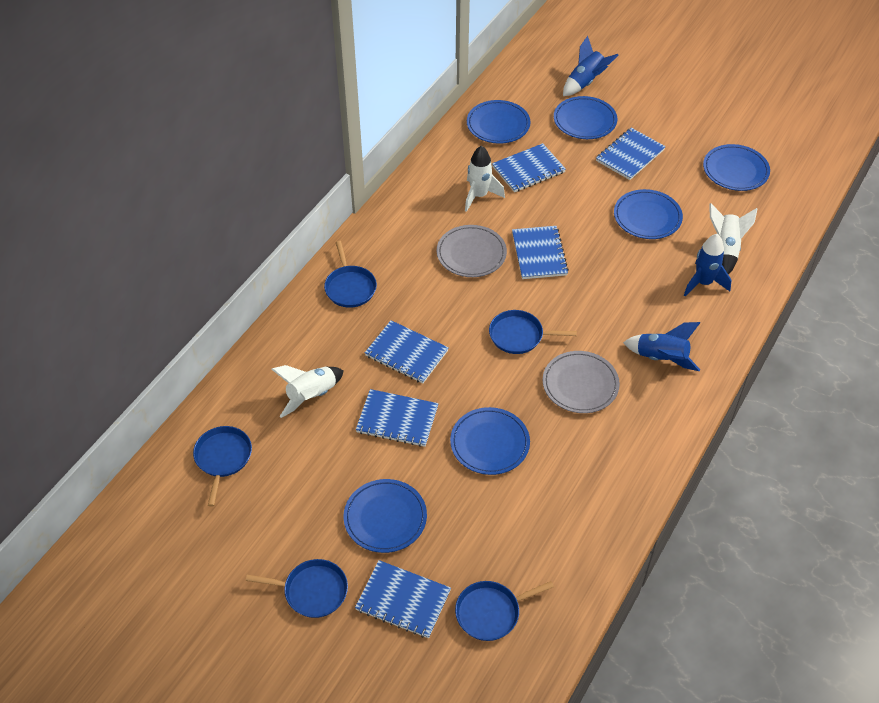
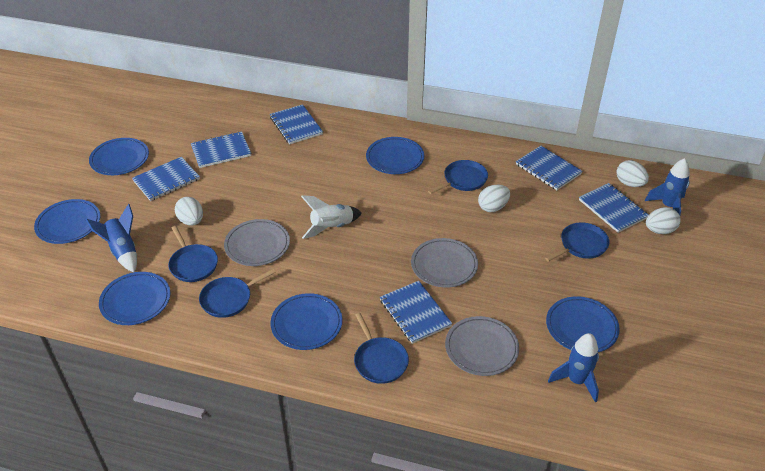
grey plate: [437,225,507,277] [543,351,620,413] = 2 -> [224,219,290,266] [411,238,478,288] [445,316,519,376] = 3
white egg: none = 0 -> [175,197,203,225] [478,184,510,212] [617,160,649,187] [646,207,681,234] = 4
white rocket: [271,365,344,418] [465,146,505,212] [709,203,757,275] = 3 -> [301,195,362,239] = 1

